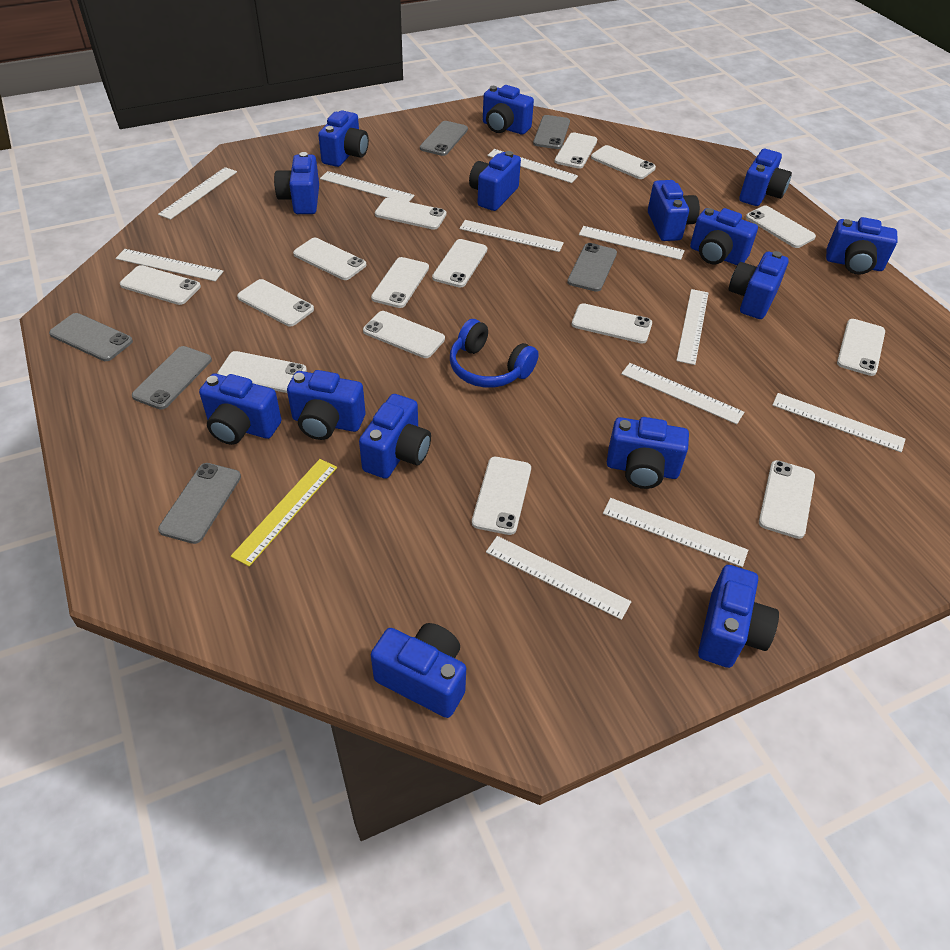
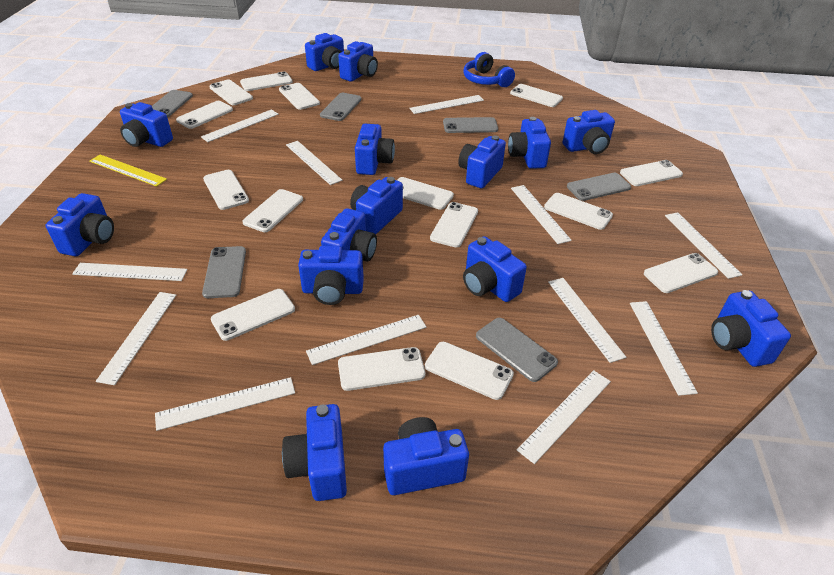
white ruler: [115,249,224,281] [158,167,237,220] [320,171,415,202] [459,220,564,252] [486,536,631,620] [487,149,578,183] [579,226,685,260] [603,498,748,567] [621,363,744,424] [676,289,709,365] [772,393,905,452] = 11 -> [72,263,188,281] [96,292,176,385] [155,377,295,431] [201,109,279,142] [286,141,343,185] [306,315,426,365] [409,95,484,114] [511,185,572,244] [517,370,611,464] [548,278,626,363] [630,301,698,396] [665,212,742,279] = 12

